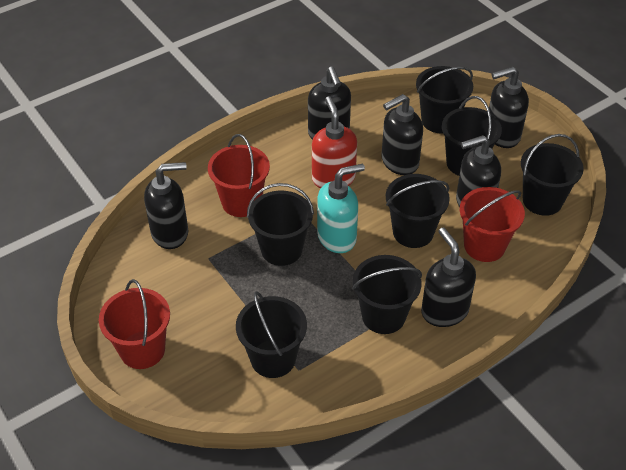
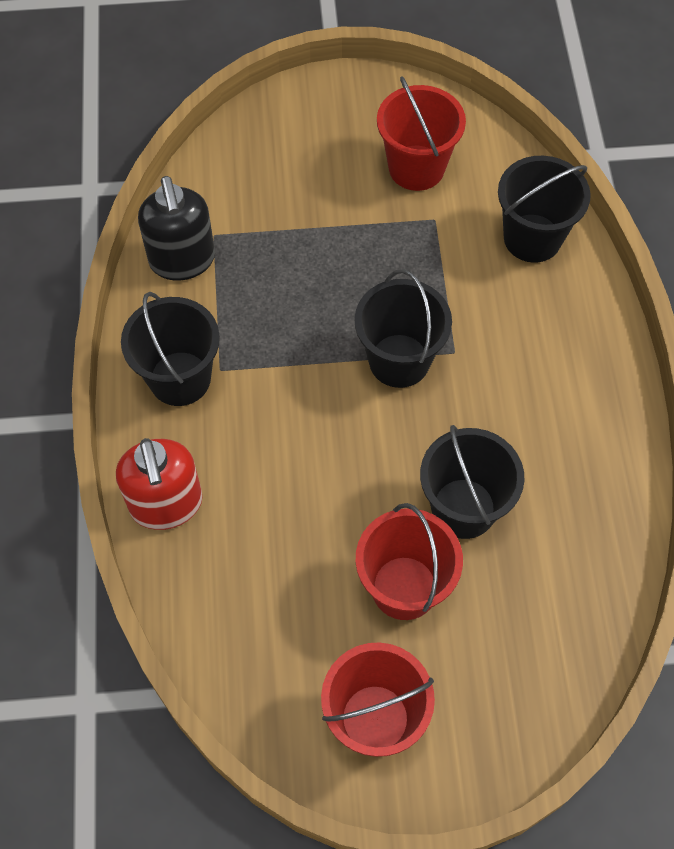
black bucket: [236,291,307,378] [247,183,314,266] [352,255,422,334] [386,174,450,248] [416,66,473,133] [442,96,502,176] [521,134,584,216] = 7 -> [121,292,220,406] [355,269,452,388] [420,425,524,539] [498,156,591,263] = 4
black soap dispenser: [144,162,188,249] [308,67,351,140] [381,94,423,175] [421,228,476,327] [456,135,501,207] [489,66,529,148] = 6 -> [138,176,215,281] = 1
turquoise soap dispenser: [317,164,365,253] = 1 -> none = 0

